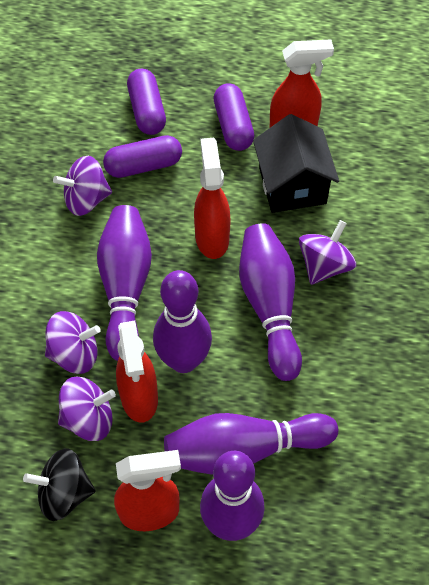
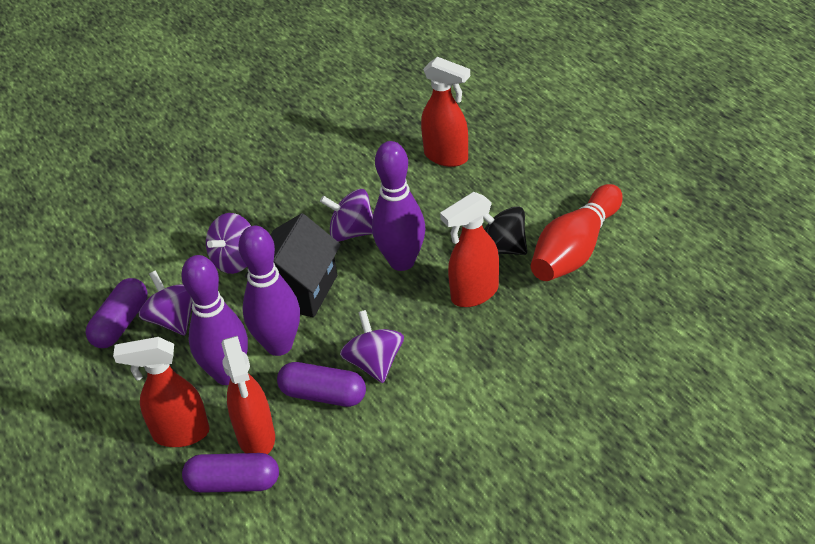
purple bowling pin: [97,205,152,361] [153,270,212,373] [164,413,338,474] [200,451,265,541] [239,223,302,381] = 5 -> [181,255,248,385] [238,226,300,356] [372,141,425,271] = 3
red bowling pin: none = 0 -> [531,184,623,281] = 1

